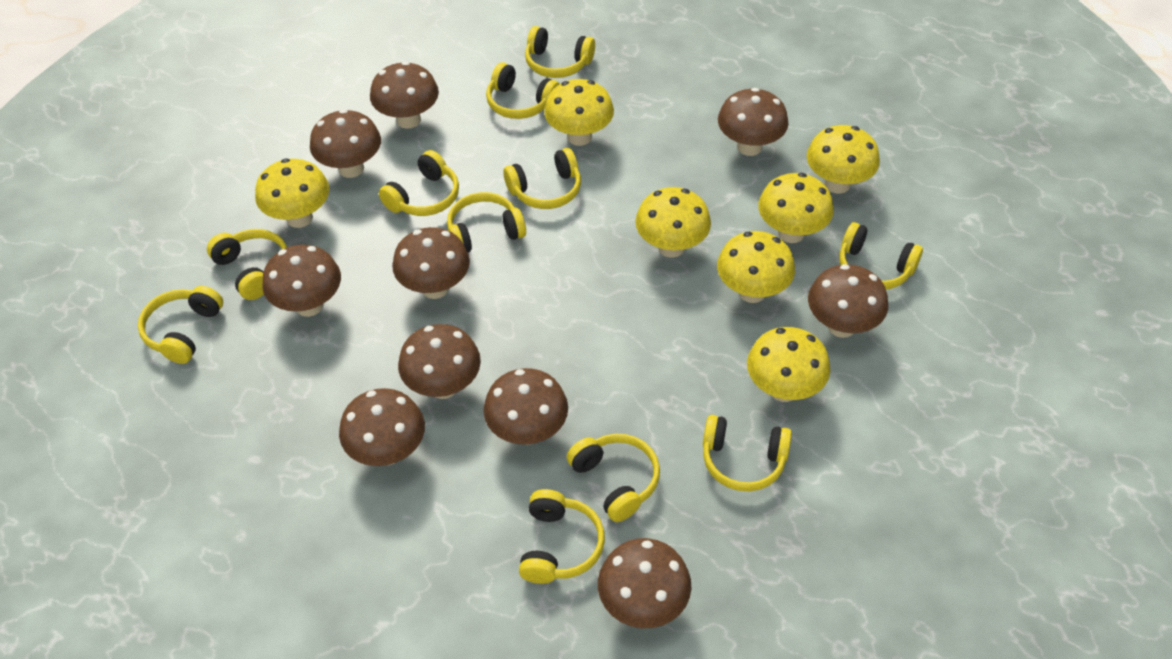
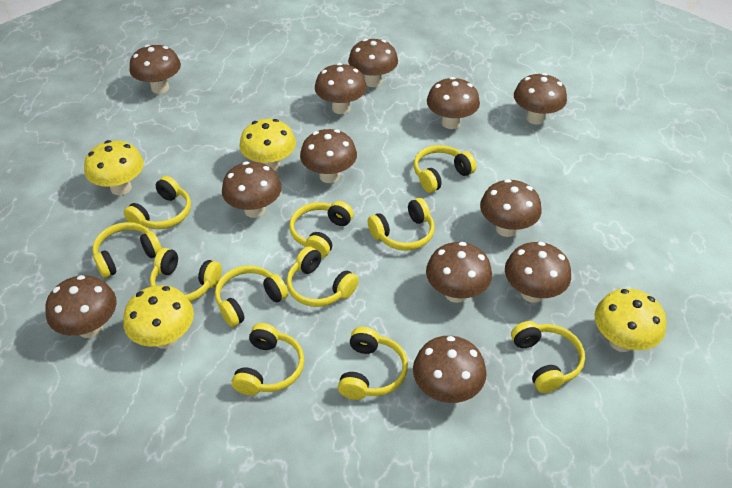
brown mushroom: [262,245,341,317] [310,109,381,178] [339,388,425,466] [370,61,439,129] [392,227,470,299] [398,324,481,399] [483,368,568,445] [598,538,692,628] [718,88,788,156] [808,264,888,338] = 10 -> [45,275,117,338] [130,45,181,94] [222,161,282,218] [300,129,357,183] [315,63,367,114] [348,39,398,87] [413,336,487,403] [426,242,492,303] [427,77,480,129] [480,179,542,237] [505,242,571,303] [514,73,567,125] = 12
yellow mushroom: [255,158,329,228] [544,79,614,146] [635,187,711,258] [717,231,795,303] [747,327,830,402] [758,173,834,243] [807,125,880,194] = 7 -> [84,140,144,195] [123,285,194,348] [239,119,296,171] [594,289,666,352] = 4

